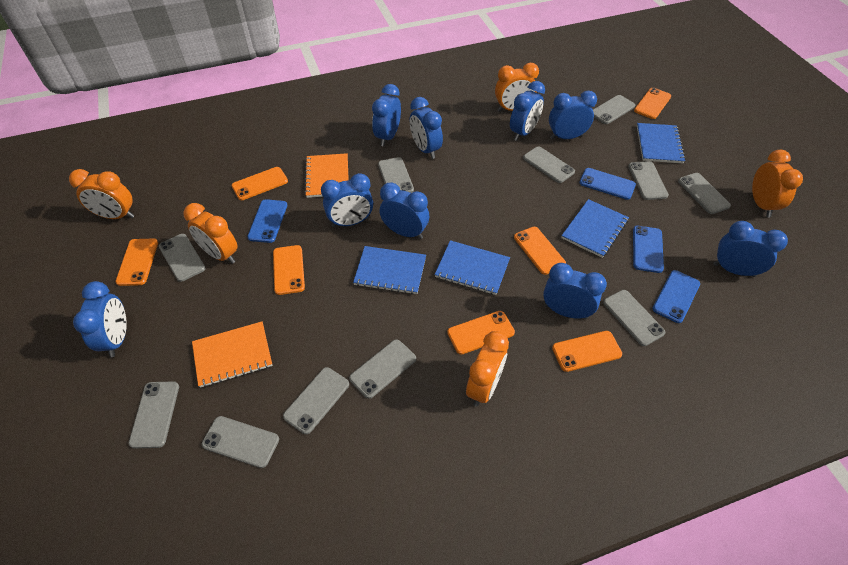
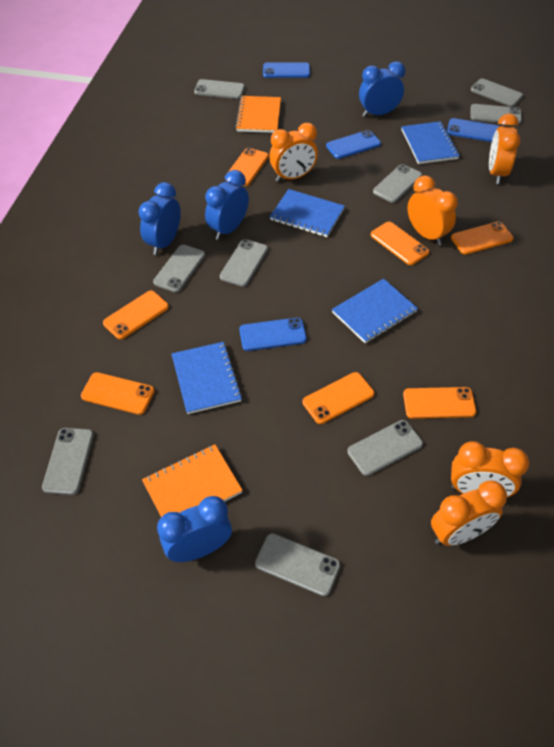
blue clock: [73,281,127,357] [321,173,373,227] [372,84,401,146] [380,182,429,239] [410,97,443,159] [510,81,545,141] [543,263,607,319] [549,91,597,140] [714,221,788,277] = 9 -> [139,182,181,255] [157,496,232,562] [205,170,249,240] [359,61,405,117] = 4
grey phone: [129,381,179,449] [159,234,205,282] [202,416,279,468] [283,367,349,434] [349,339,416,399] [378,157,414,193] [523,146,575,183] [593,95,635,124] [603,290,665,346] [628,161,669,200] [678,173,731,214] = 11 -> [42,428,94,495] [153,245,205,293] [194,79,245,99] [220,239,268,287] [255,533,340,596] [347,420,423,476] [373,164,422,203] [470,104,522,124] [471,78,523,107] = 9

